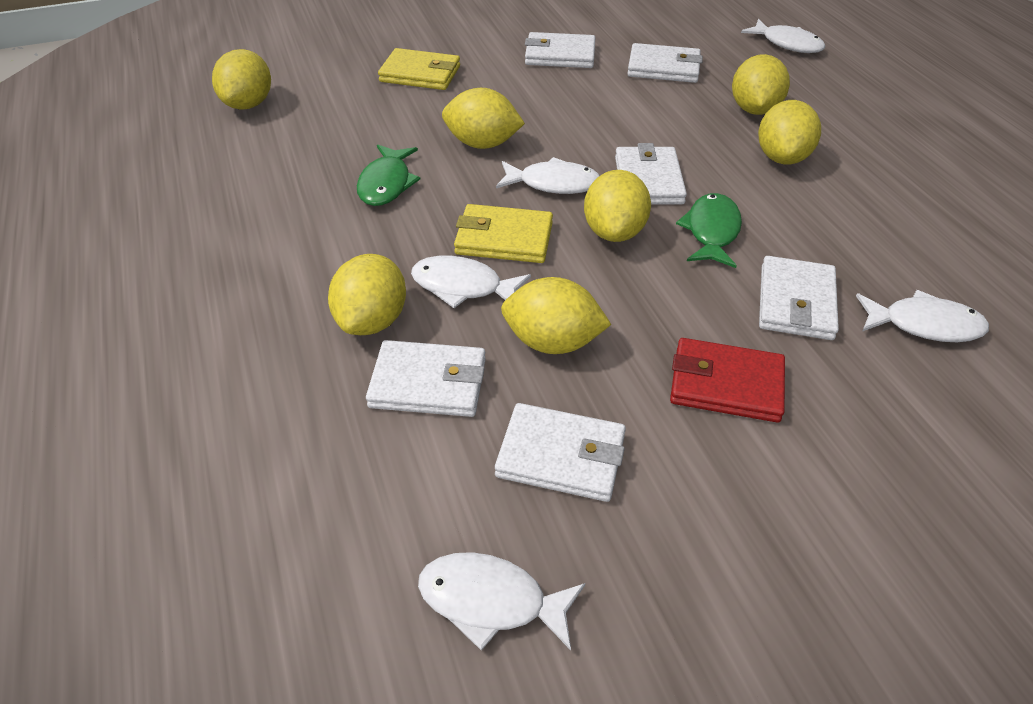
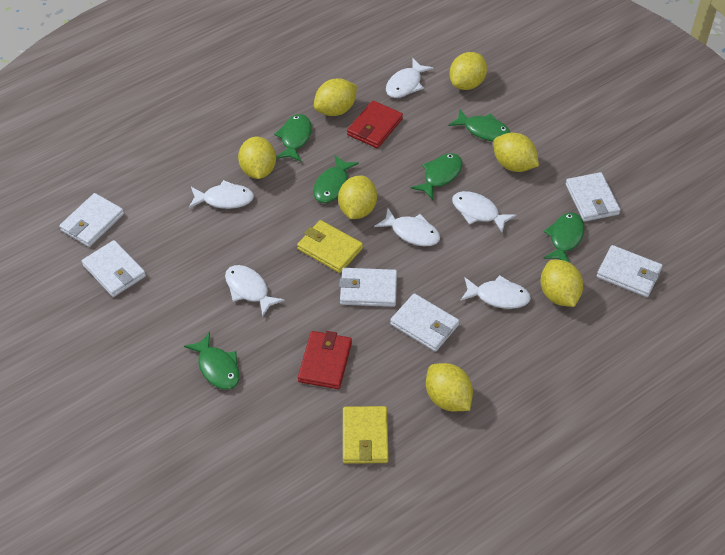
green fish: [357,144,421,206] [676,193,742,268] = 2 -> [184,332,240,390] [274,114,312,162] [313,155,359,203] [411,153,463,200] [448,108,511,141] [543,212,585,263] = 6
red wallet: [670,338,785,423] = 1 -> [298,331,352,389] [347,100,403,148] = 2
white fish: [411,256,531,308] [418,552,585,651] [496,157,600,194] [741,19,825,53] [856,290,989,342] = 5 -> [189,180,254,209] [225,265,285,317] [374,208,440,246] [386,58,433,98] [452,191,516,233] [460,275,531,309] = 6

